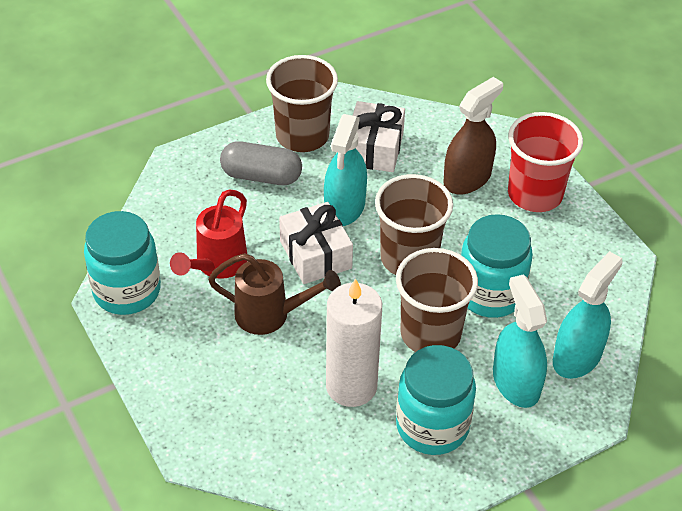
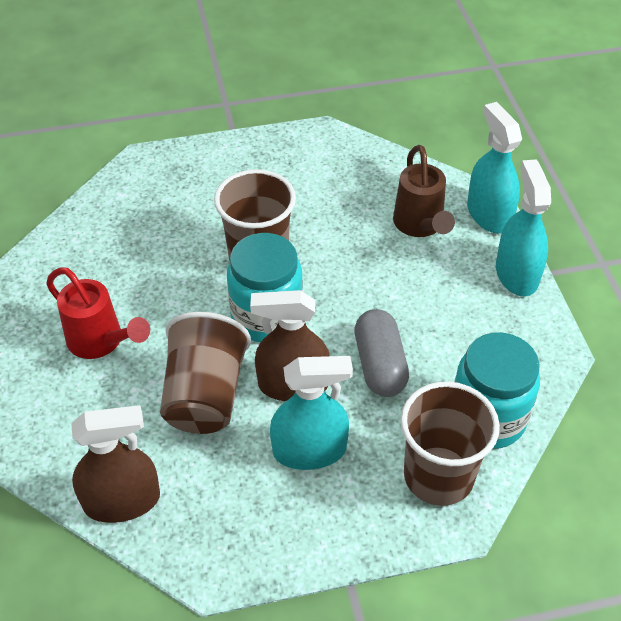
brown spray bottle: [443,77,503,195] = 1 -> [71,405,160,523] [250,290,330,402] = 2
red cup: [508,112,583,212] = 1 -> none = 0
turquoise jar: [84,211,161,315] [396,345,476,455] [461,214,533,318] = 3 -> [227,233,303,342] [454,332,540,449] = 2
white candle: [326,278,382,407] = 1 -> none = 0
white gift: [279,202,353,284] [353,101,405,172] = 2 -> none = 0

